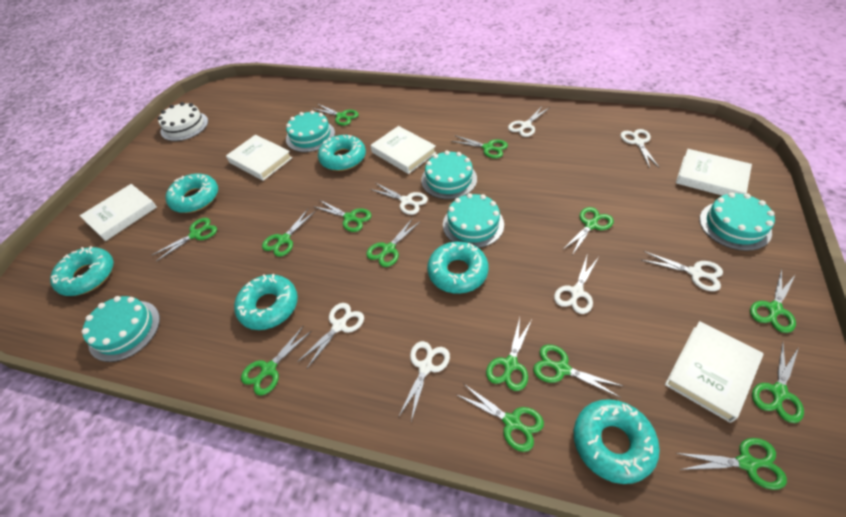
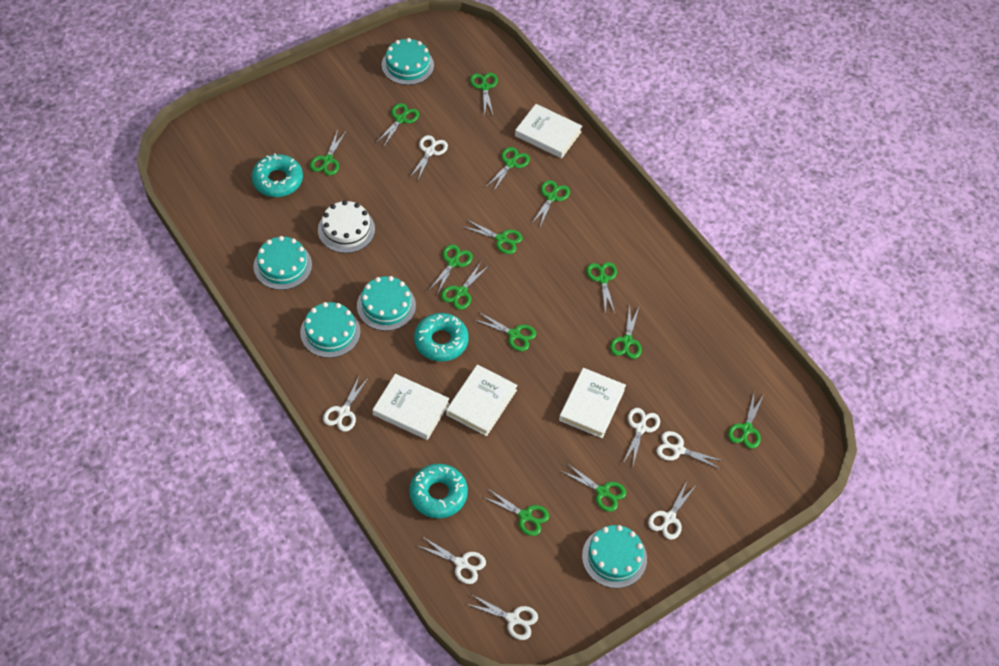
turquoise donut: [50,246,114,296] [166,174,218,213] [234,274,298,330] [318,135,366,171] [427,241,488,294] [574,399,660,484] = 6 -> [251,154,303,197] [409,464,468,518] [414,313,469,361] = 3
white book: [80,184,157,241] [226,135,292,181] [370,126,436,174] [665,321,764,423] [676,149,752,196] = 5 -> [373,374,449,440] [446,364,518,436] [515,104,582,158] [559,368,626,438] = 4

